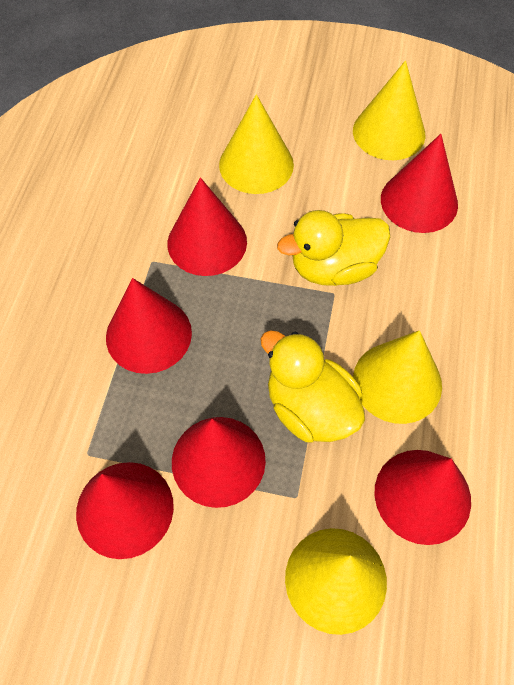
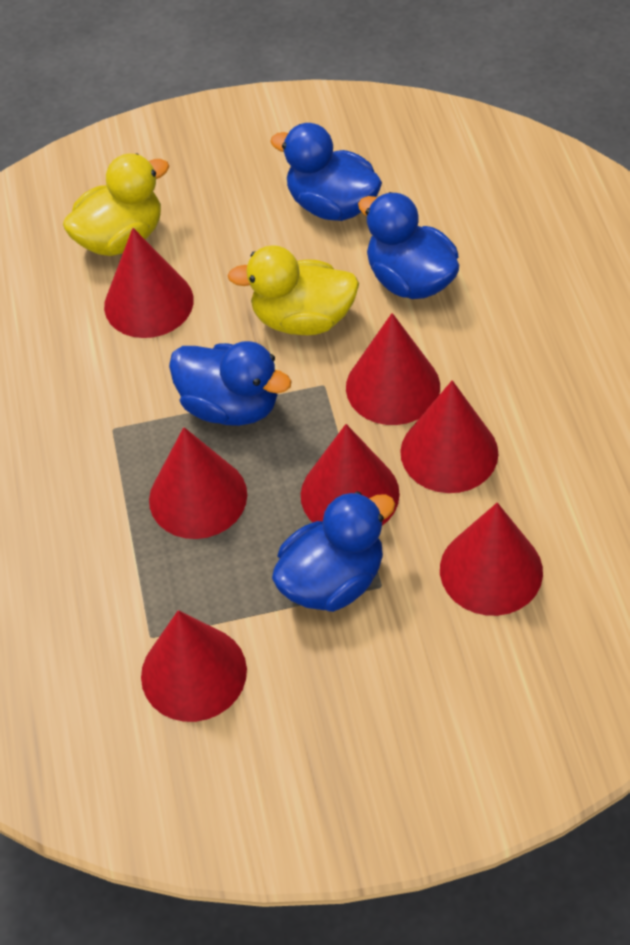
blue duck: none = 0 -> [169,341,292,426] [270,123,382,221] [272,491,395,612] [358,192,459,299] = 4
red cone: [76,462,174,559] [106,278,192,374] [167,177,247,276] [172,417,266,508] [374,450,471,545] [381,134,458,233] = 6 -> [104,228,194,338] [141,610,247,722] [149,427,247,539] [301,424,400,526] [346,313,440,425] [400,380,498,493] [440,503,543,616] = 7
yellow cone: [219,94,294,194] [285,528,387,635] [353,61,426,160] [353,330,442,424] = 4 -> none = 0

